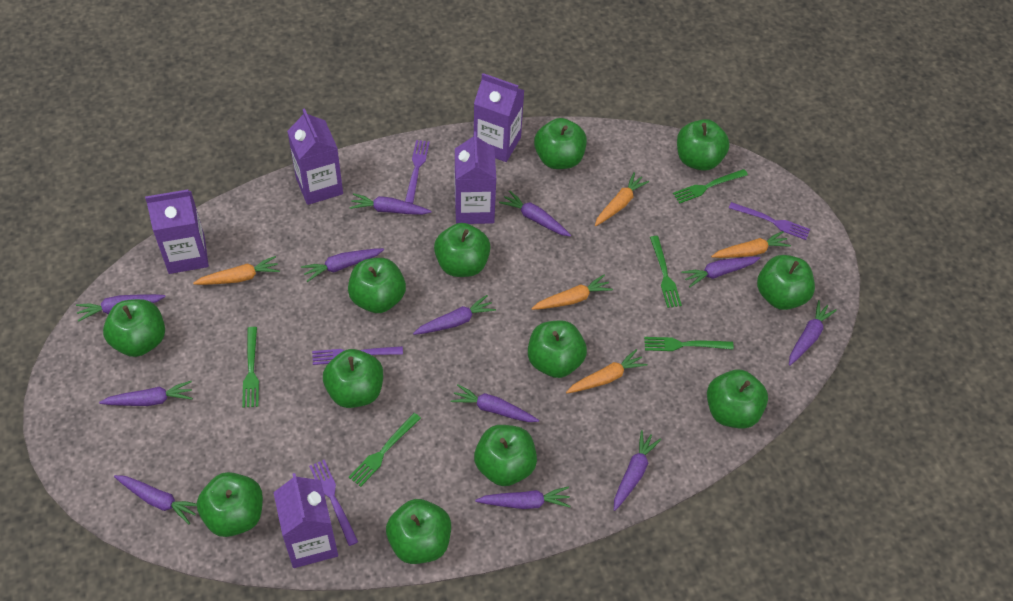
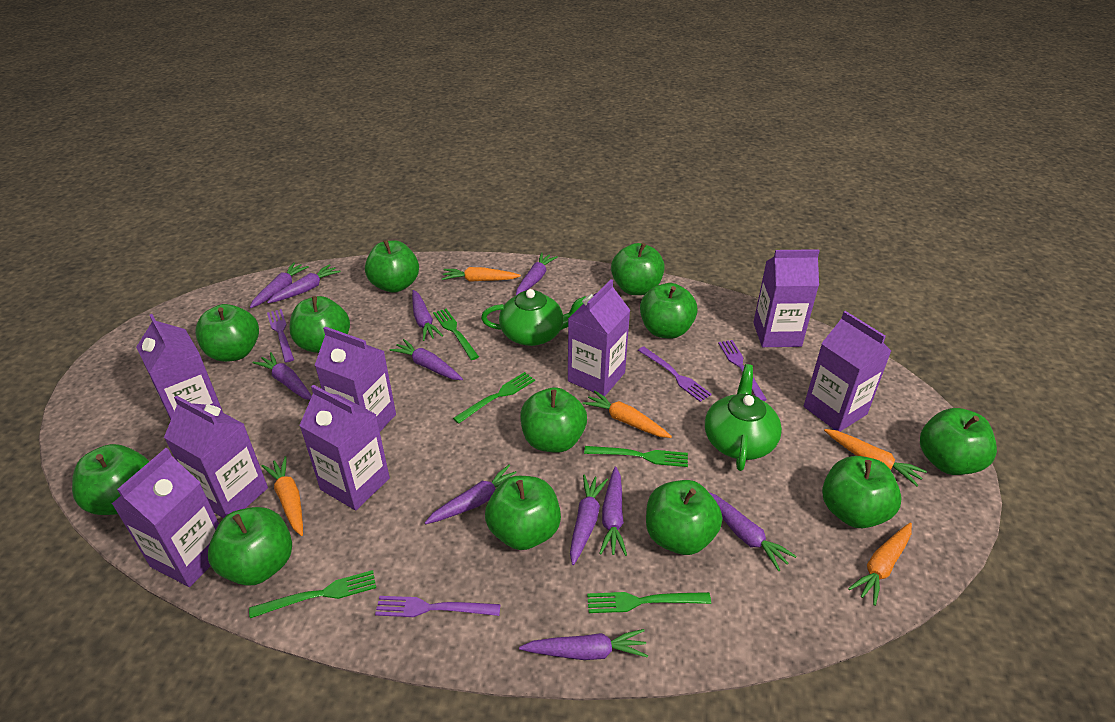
green teapot: none = 0 -> [481,289,586,346] [705,364,782,471] = 2
purple carrot: [76,294,166,322] [99,381,193,406] [114,475,197,524] [301,248,384,282] [349,193,432,215] [413,295,496,335] [450,384,539,422] [475,487,571,509] [499,190,571,237] [614,430,661,511] [681,257,761,287] [789,300,837,366] = 12 -> [250,262,309,308] [252,352,312,400] [267,264,341,303] [389,339,463,380] [412,290,443,341] [425,464,517,524] [516,253,558,295] [519,629,648,660] [570,475,608,565] [599,467,627,556] [709,492,797,571] = 11
purple carton: [145,189,209,274] [273,473,338,568] [287,109,343,205] [455,131,496,224] [474,73,525,162] = 5 -> [112,448,219,587] [136,314,223,419] [164,396,268,518] [299,385,390,510] [315,326,396,431] [568,279,630,396] [753,249,820,347] [804,311,891,431] = 8

